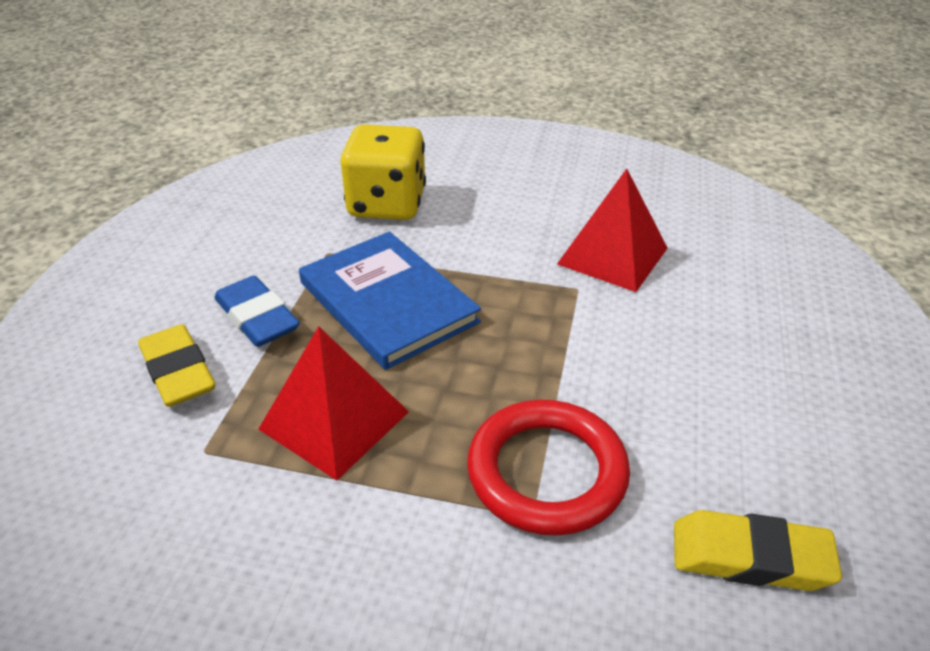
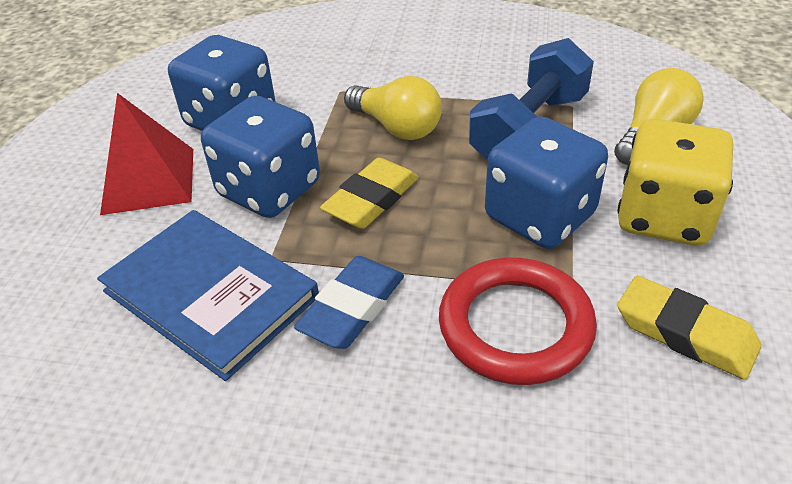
blue dice: none = 0 -> [168,35,276,131] [201,96,320,218] [485,116,608,249] = 3
blue dumbbell: none = 0 -> [469,38,594,161] = 1
red pyramid: [258,326,409,481] [557,169,667,292] = 2 -> [100,93,193,215] = 1
yellow light bulb: none = 0 -> [344,76,442,140] [614,68,704,165] = 2

